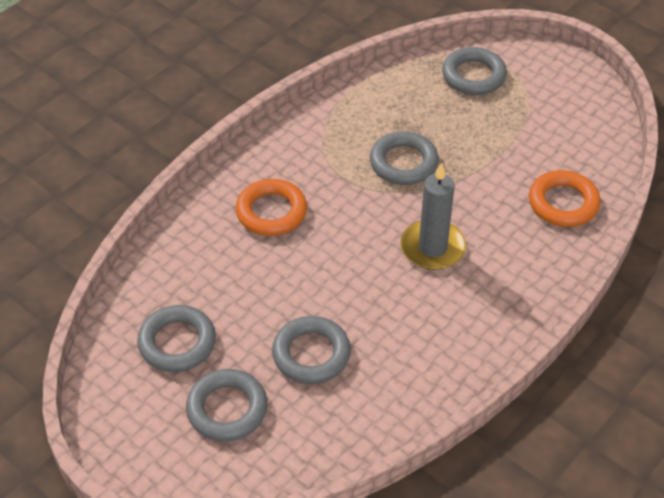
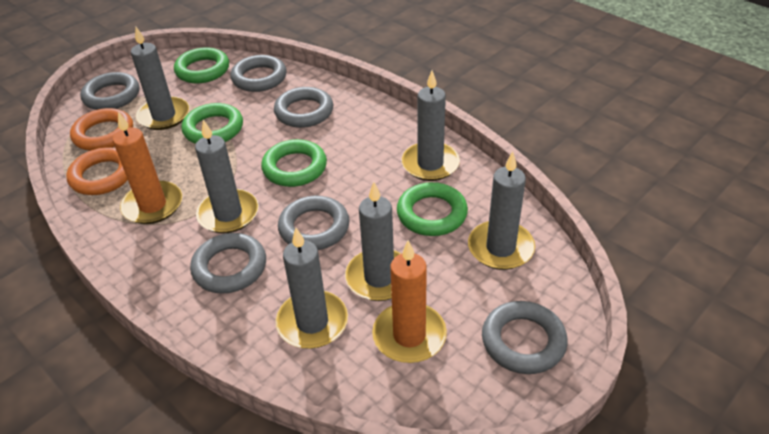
green ring: none = 0 -> [174,47,229,83] [181,103,243,144] [261,139,327,187] [397,182,468,236] = 4
grey candle: [401,163,466,270] = 1 -> [131,27,190,130] [195,120,259,233] [275,228,348,349] [345,182,401,301] [401,70,460,181] [468,151,535,270] = 6
grey ring: [137,305,216,372] [186,369,268,441] [272,316,351,384] [370,131,439,185] [442,47,507,95] = 5 -> [80,72,139,110] [190,233,266,293] [230,55,287,92] [274,87,333,128] [278,196,350,250] [482,301,568,374] = 6
orange candle: none = 0 -> [113,112,182,224] [372,240,447,363] = 2

